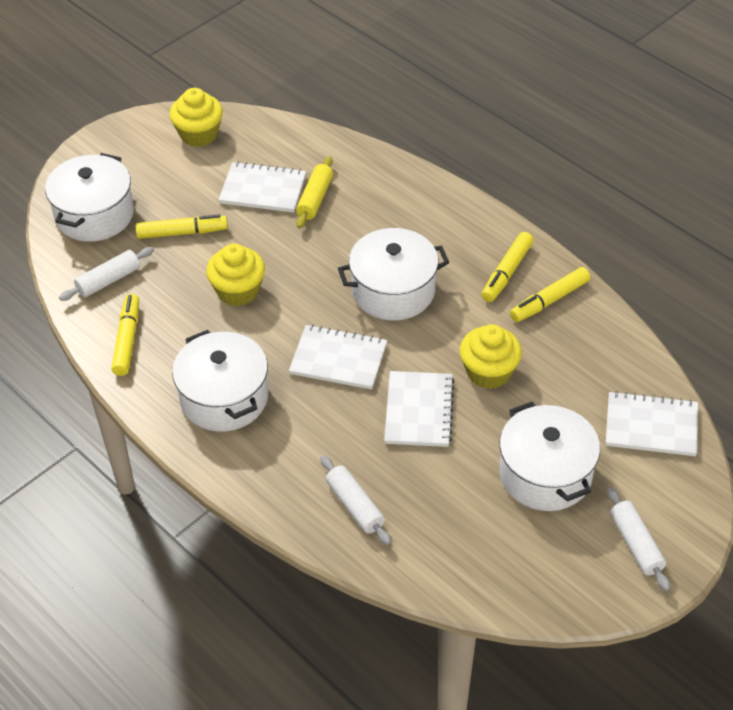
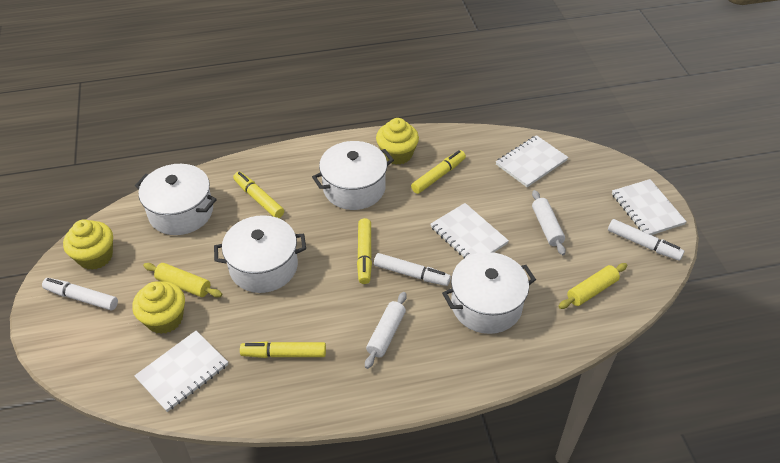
white marker: none = 0 -> [42,278,118,310] [374,253,451,286] [608,219,684,261] = 3
white rolling pin: [59,247,154,301] [320,455,391,545] [607,487,670,591] = 3 -> [365,292,407,369] [532,190,566,255] = 2
yellow rolling pin: [296,156,333,229] = 1 -> [143,263,222,298] [558,263,627,309] = 2

